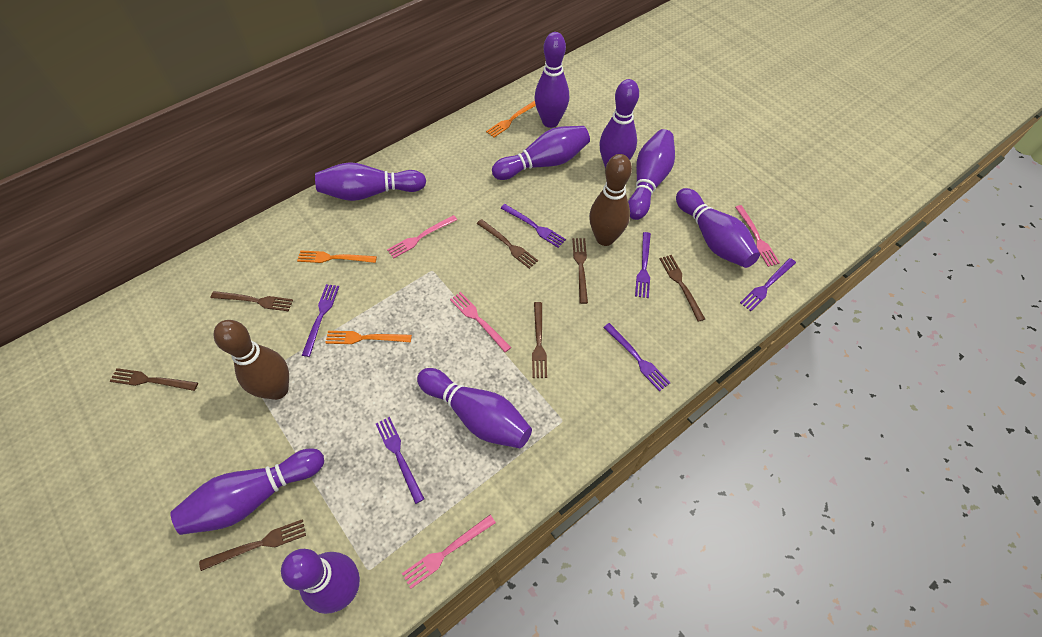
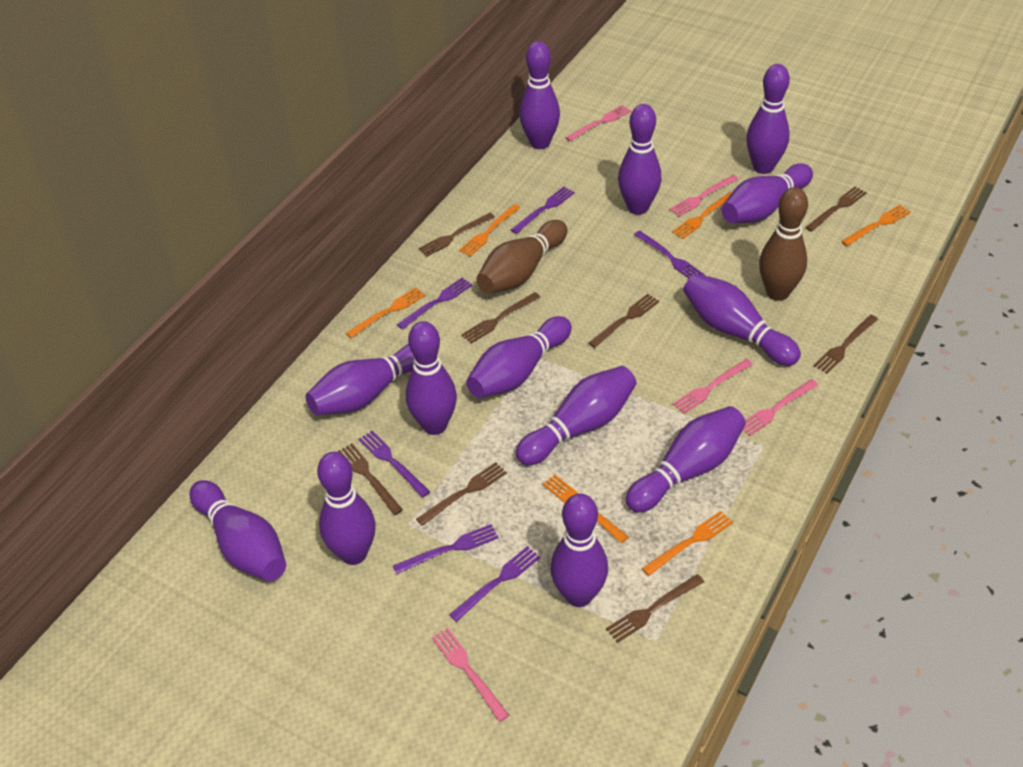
brown fork: [110,368,198,391] [199,519,306,571] [211,291,293,311] [477,219,538,269] [532,302,547,378] [572,238,588,304] [660,255,705,322] = 7 -> [338,443,403,515] [416,462,507,526] [419,213,495,257] [461,292,540,344] [588,294,659,348] [606,574,704,643] [805,186,867,232] [814,315,878,373] = 8
orange fork: [297,250,377,263] [325,331,412,344] [486,101,536,138] = 3 -> [346,287,425,338] [459,204,520,257] [543,474,629,543] [642,511,733,576] [672,192,732,239] [841,205,911,246] = 6
pink fork: [387,215,457,258] [402,515,496,589] [450,292,511,352] [735,205,780,267] = 4 -> [432,628,509,722] [565,105,631,141] [669,175,739,217] [673,359,753,414] [743,379,818,436] = 5
purple bowling pin: [170,449,324,535] [281,549,360,614] [315,162,426,201] [417,368,532,448] [492,126,590,180] [534,32,569,128] [600,79,639,168] [628,129,675,220] [676,188,760,268] = 9 -> [190,480,286,581] [306,344,414,415] [317,452,375,565] [406,321,457,435] [466,316,572,398] [516,366,637,465] [519,41,560,149] [550,493,608,607] [618,104,661,215] [626,406,746,513] [683,273,801,366] [722,163,813,223] [746,64,790,174] = 13

